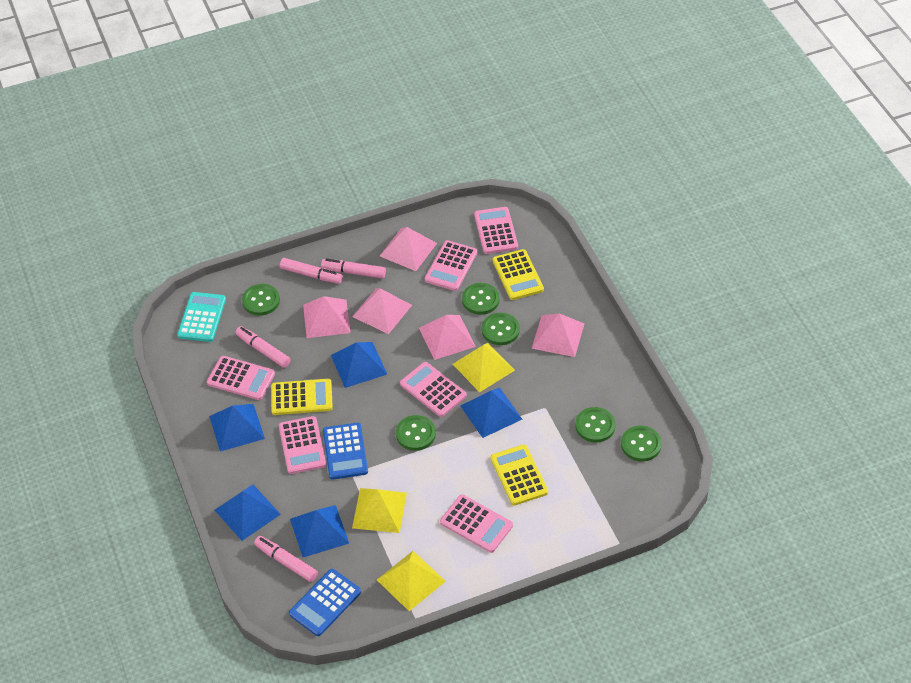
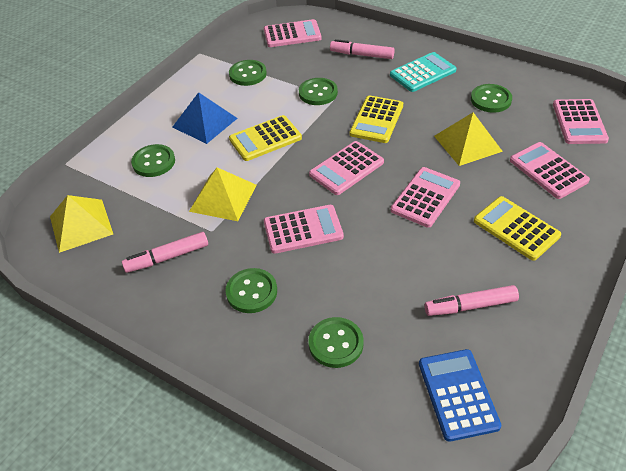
blue calculator: [289,569,361,636] [323,422,368,480] = 2 -> [419,349,501,442] = 1
blue pyramid: [209,404,265,452] [215,484,281,541] [290,505,349,557] [331,342,387,388] [460,388,522,438] = 5 -> [173,92,238,144] = 1
pink marker: [235,326,291,368] [254,536,318,582] [280,258,343,284] [321,259,386,279] = 4 -> [122,232,208,273] [330,39,395,59] [425,285,519,316] = 3
pink pyramid: [303,296,350,338] [352,288,412,334] [380,227,437,271] [419,315,476,360] [531,313,585,357] = 5 -> none = 0

